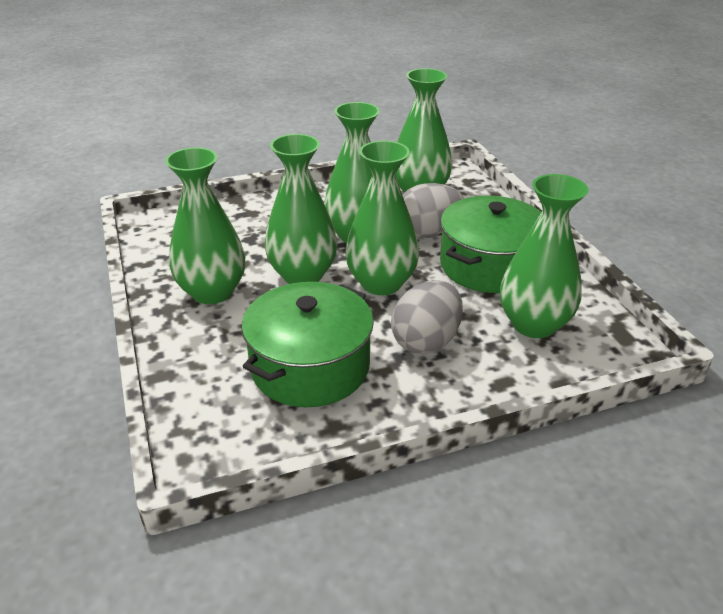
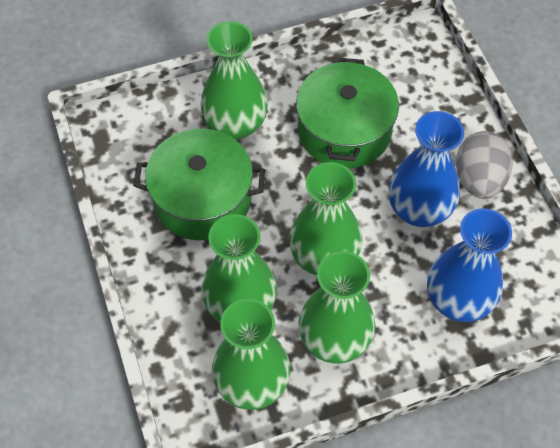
blue vase: none = 0 -> [389,111,464,227] [427,208,512,322] = 2
green vase: [165,147,245,304] [264,134,337,284] [324,102,380,243] [345,141,419,295] [396,68,452,193] [500,174,589,338] = 6 -> [201,21,268,140] [201,214,277,322] [212,299,291,410] [289,162,362,275] [299,251,375,363] = 5
grey egg: [391,280,463,354] [402,183,464,237] = 2 -> [456,131,513,199] = 1

